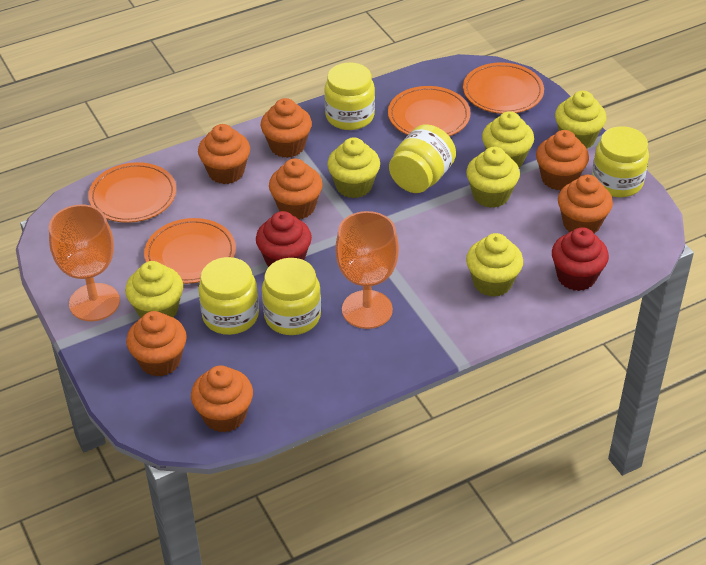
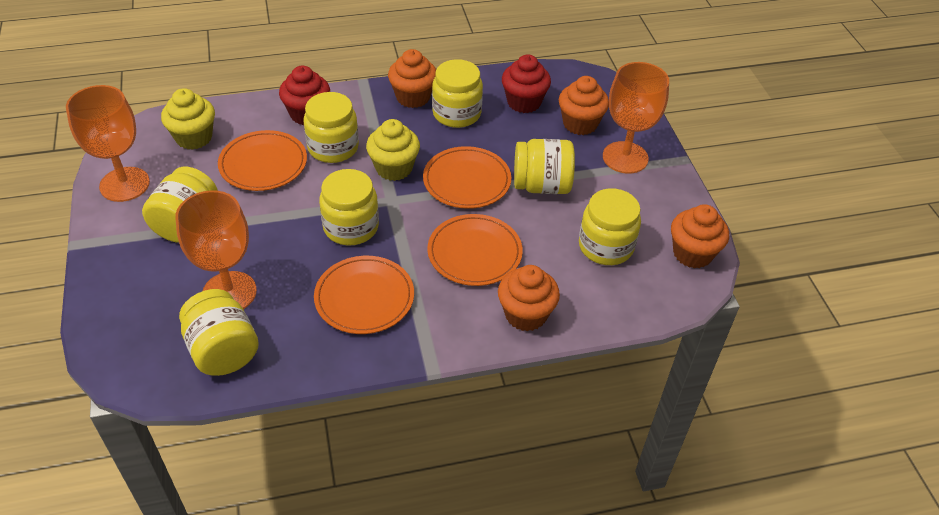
orange cupcake: [126,311,187,376] [191,365,253,432] [198,124,250,184] [261,98,312,158] [269,158,323,219] [536,130,589,191] [558,175,613,234] = 7 -> [388,49,436,108] [498,265,560,332] [559,76,609,135] [671,205,729,268] = 4
orange goblet: [49,204,120,321] [335,211,399,329] = 2 -> [66,85,150,202] [176,190,257,309] [603,62,669,174] = 3
yellow cupcake: [125,261,183,318] [327,137,380,198] [466,147,520,208] [466,233,523,297] [482,111,534,167] [555,91,607,148] = 6 -> [161,88,215,150] [366,119,420,181] = 2
yellow jar: [198,257,259,335] [262,258,321,335] [324,63,375,130] [389,124,456,193] [592,126,649,197] = 5 -> [142,167,218,243] [179,289,259,376] [304,92,359,163] [319,169,379,245] [432,59,483,128] [514,139,575,194] [579,188,641,265] = 7

